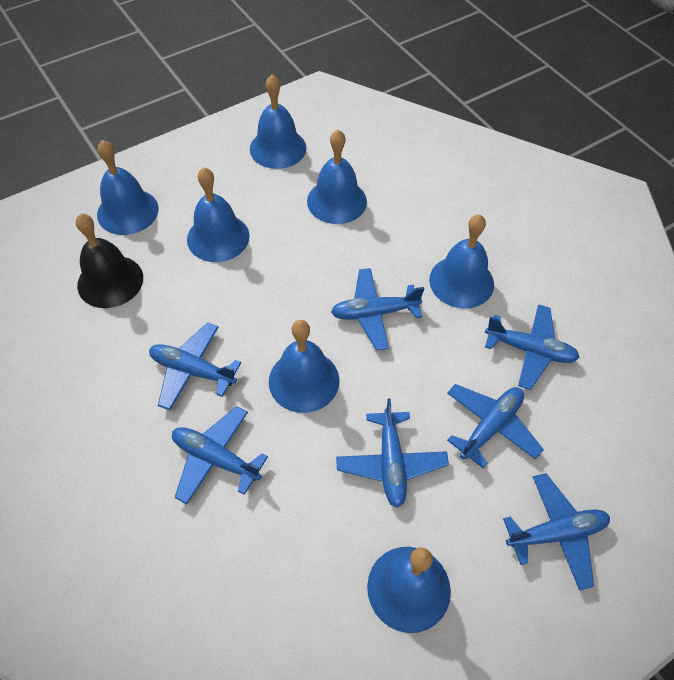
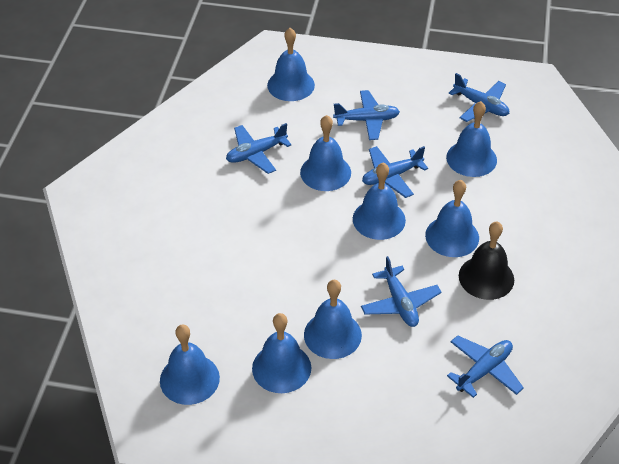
blue bell: [97,140,159,235] [187,167,250,262] [250,75,307,169] [269,320,340,413] [307,130,367,224] [367,547,451,633] [429,214,494,309] = 7 -> [160,325,220,405] [252,313,311,393] [267,28,315,101] [300,115,351,191] [304,280,362,359] [353,163,406,240] [425,180,479,257] [446,101,497,177] = 8
blue plane: [149,322,241,410] [172,406,268,504] [331,268,424,350] [336,398,449,508] [447,384,544,468] [485,304,580,390] [503,473,610,591] = 7 -> [226,123,292,174] [333,90,400,140] [361,256,441,327] [362,146,428,198] [447,335,524,398] [448,73,509,122] = 6

